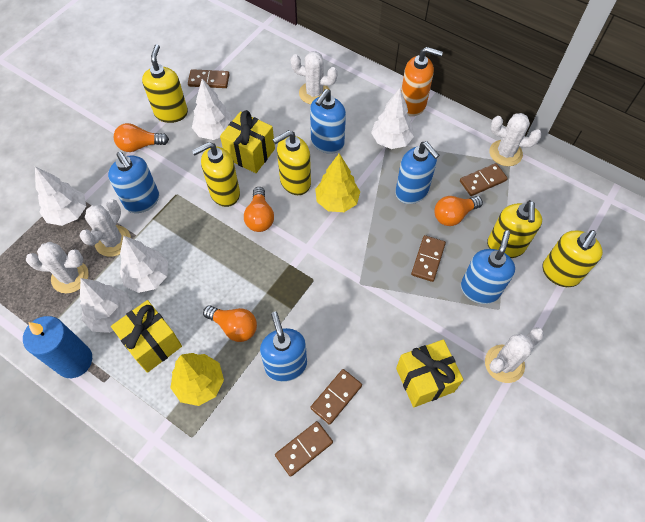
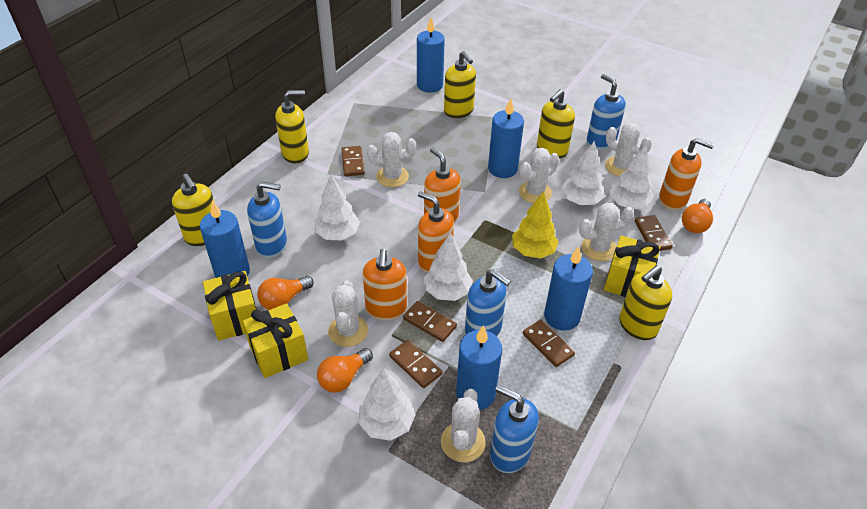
blue candle: [23,316,92,378] = 1 -> [200,201,250,278] [417,18,445,93] [456,325,502,410] [488,98,524,178] [544,246,593,331] = 5
blue soap dispenser: [108,152,159,213] [260,311,307,382] [310,89,346,154] [395,141,440,204] [461,230,515,304] = 5 -> [247,182,287,258] [465,269,511,336] [490,385,539,473] [586,74,626,150] = 4
orange light bulb: [114,123,169,152] [203,305,257,342] [244,187,274,232] [435,196,483,226] = 4 -> [257,276,314,310] [317,348,373,393] [682,199,713,233] = 3
orange soap dispenser: [401,47,443,116] = 1 -> [363,249,407,321] [418,191,454,273] [424,147,461,223] [659,138,714,211] = 4
white cactus: [26,242,89,293] [79,199,131,257] [290,51,338,105] [485,327,544,383] [490,113,542,166] = 5 -> [328,280,368,347] [367,132,416,187] [441,389,486,462] [519,148,559,203] [579,203,634,261] [605,122,652,176] = 6
yellow tree: [171,353,224,406] [315,153,360,212] = 2 -> [512,191,558,259] = 1

